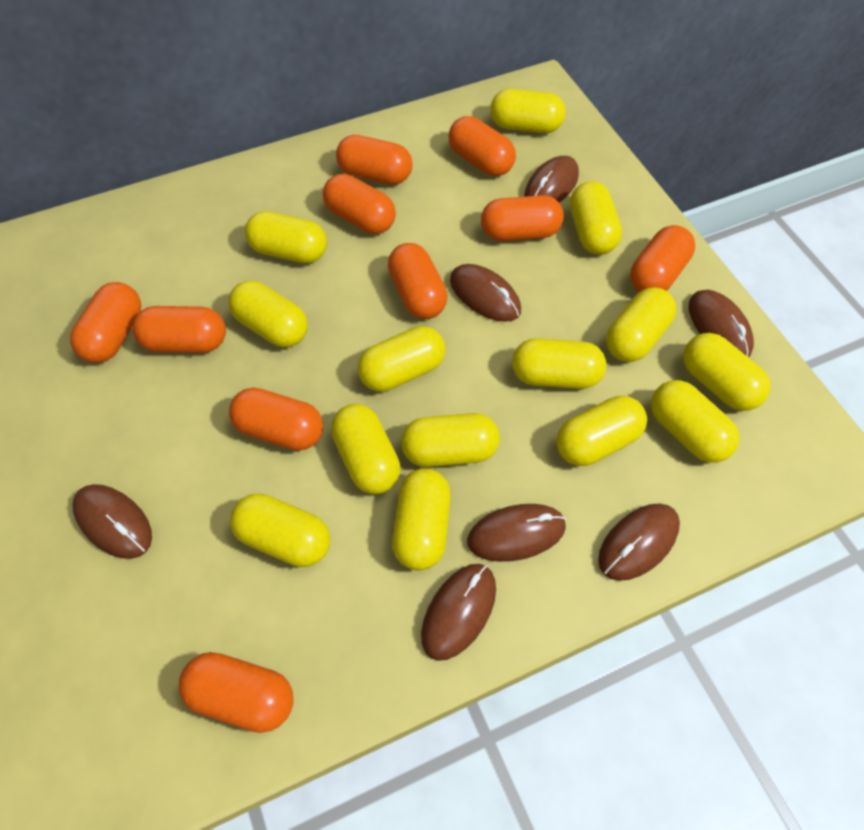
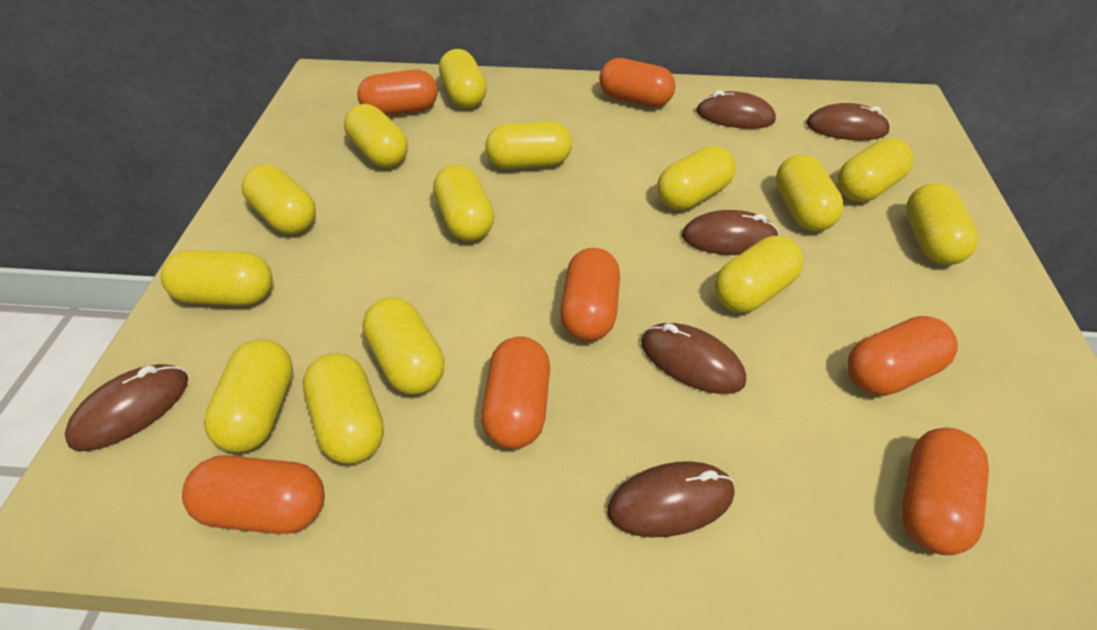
brown mouse: [72,484,152,559] [421,564,496,661] [450,264,521,322] [467,504,566,562] [524,156,579,203] [598,503,680,581] [689,289,754,357] = 7 -> [65,364,188,451] [607,461,735,538] [641,323,746,394] [682,210,779,255] [696,90,776,129] [806,103,891,140] = 6
orange capsule: [70,282,141,363] [132,306,226,353] [179,652,293,733] [229,388,323,451] [323,174,396,234] [336,135,413,185] [388,243,448,319] [449,116,516,176] [481,195,564,241] [630,225,695,292] = 10 -> [182,455,325,534] [357,69,438,116] [481,336,550,449] [560,248,620,341] [599,58,675,107] [848,316,958,396] [901,428,989,555] = 7

